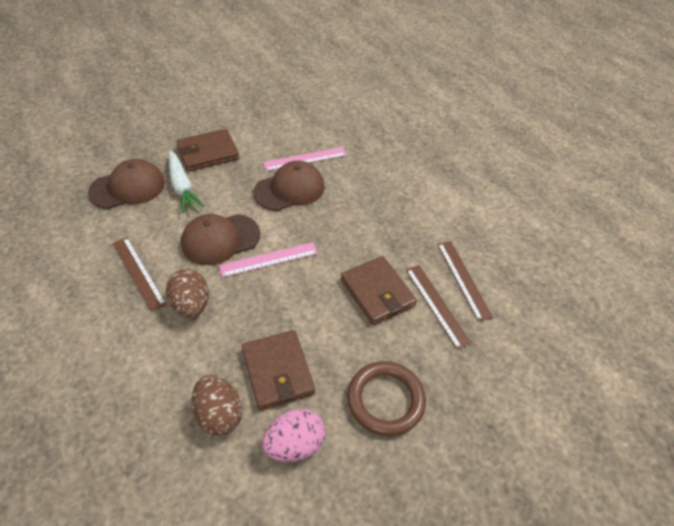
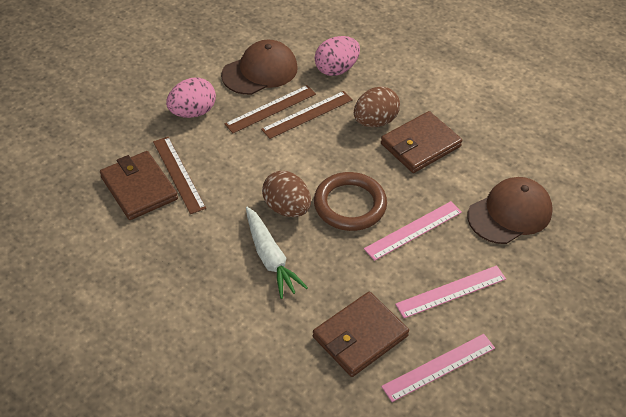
brown cap: [88,159,165,209] [181,214,260,265] [254,161,325,211] = 3 -> [221,40,298,95] [467,177,553,244] = 2
pink egg: [262,408,325,462] = 1 -> [166,77,216,118] [315,36,360,76] = 2
pink ruler: [219,242,318,277] [263,147,347,171] = 2 -> [364,201,462,261] [381,334,495,402] [395,265,506,318] = 3

